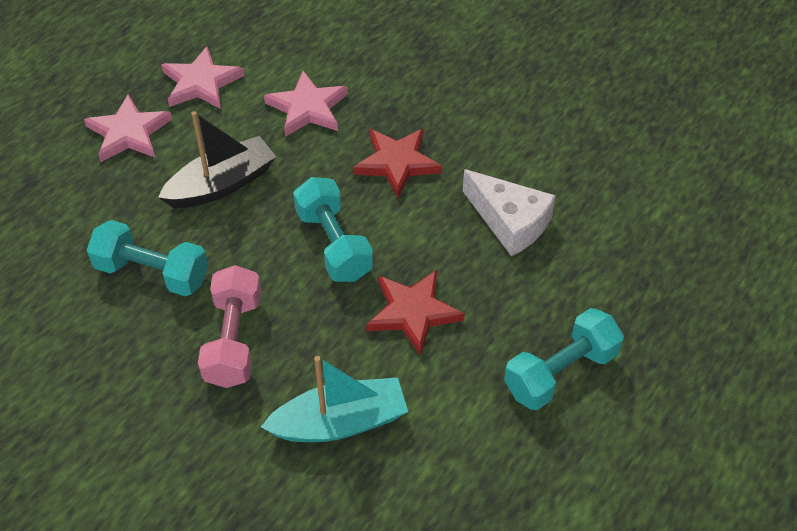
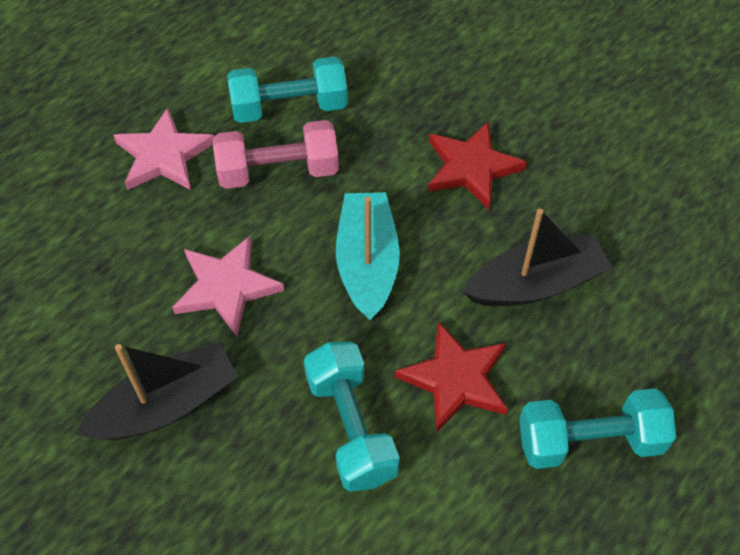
black boat: [158,111,276,208] = 1 -> [75,341,238,440] [462,209,612,306] = 2
pink star: [84,94,172,162] [161,46,244,109] [264,71,348,137] = 3 -> [113,108,214,190] [172,236,284,336] = 2
white cheese: [463,169,556,256] = 1 -> none = 0

